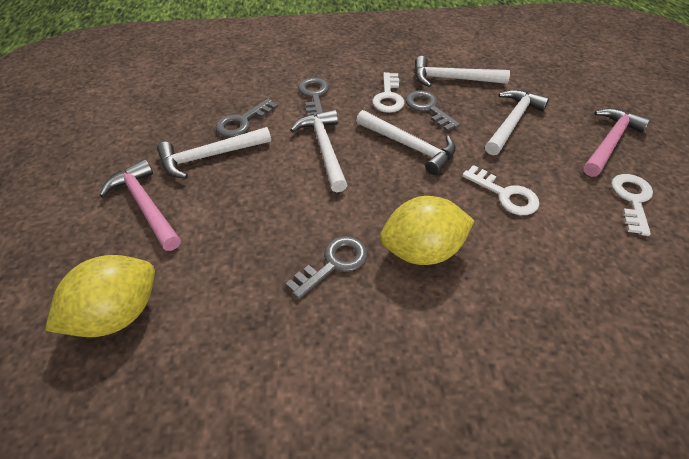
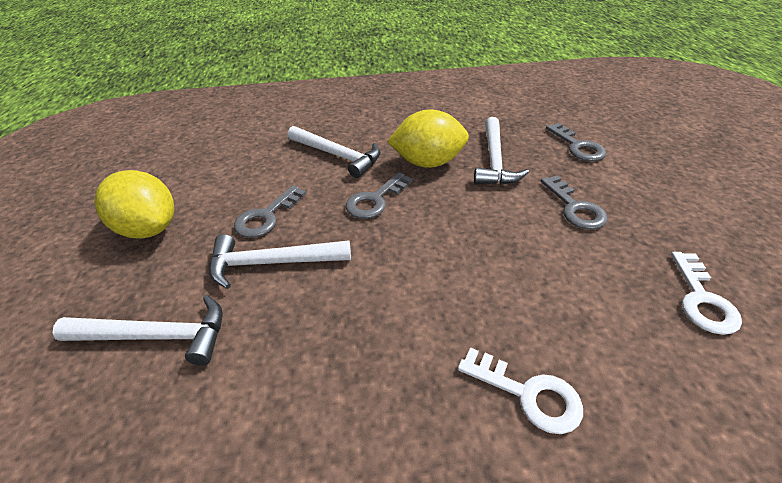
pink hammer: [99,159,181,251] [583,108,651,177] = 2 -> none = 0
white hammer: [157,127,271,179] [291,110,347,192] [356,110,456,175] [415,56,510,87] [485,90,549,155] = 5 -> [53,295,223,366] [209,234,351,289] [288,126,381,178] [474,117,529,185] = 4
white key: [372,72,405,113] [462,165,539,215] [611,174,653,236] = 3 -> [458,347,583,434] [671,252,742,335] = 2

